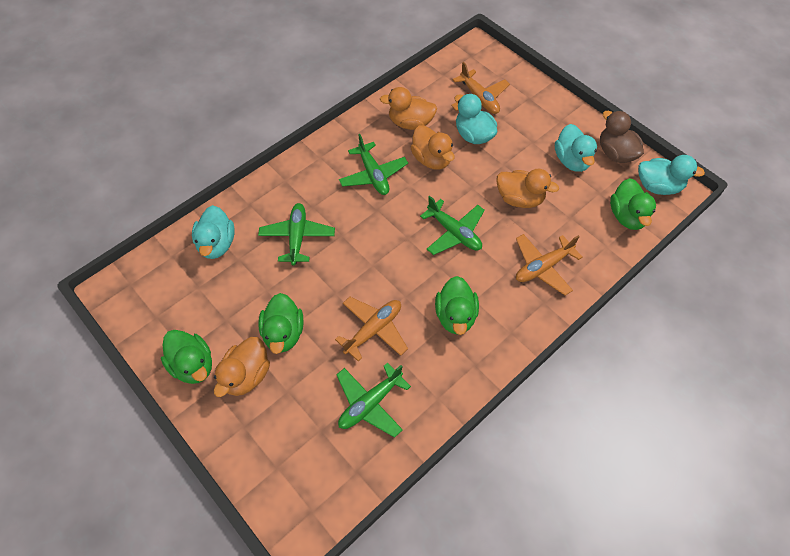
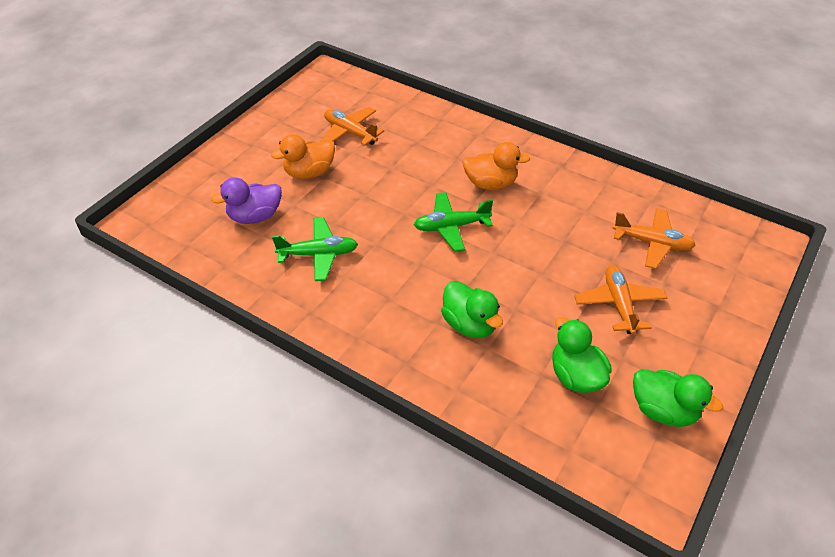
brown duck: [600,111,644,163] = 1 -> none = 0
green duck: [161,330,212,384] [259,293,304,354] [435,276,479,335] [610,178,656,230] = 4 -> [441,281,503,338] [552,317,612,393] [633,369,723,427] = 3
green plane: [258,203,335,265] [336,362,411,438] [339,134,408,195] [420,196,485,255] = 4 -> [272,218,358,281] [414,192,493,252] = 2
orange duck: [214,337,270,397] [380,87,437,130] [410,125,455,170] [496,169,559,208] = 4 -> [271,134,335,179] [462,142,530,190] = 2
purple duck: none = 0 -> [211,177,282,224] = 1
turquoise duck: [192,205,235,259] [454,94,497,144] [555,124,597,172] [638,155,705,195] = 4 -> none = 0

